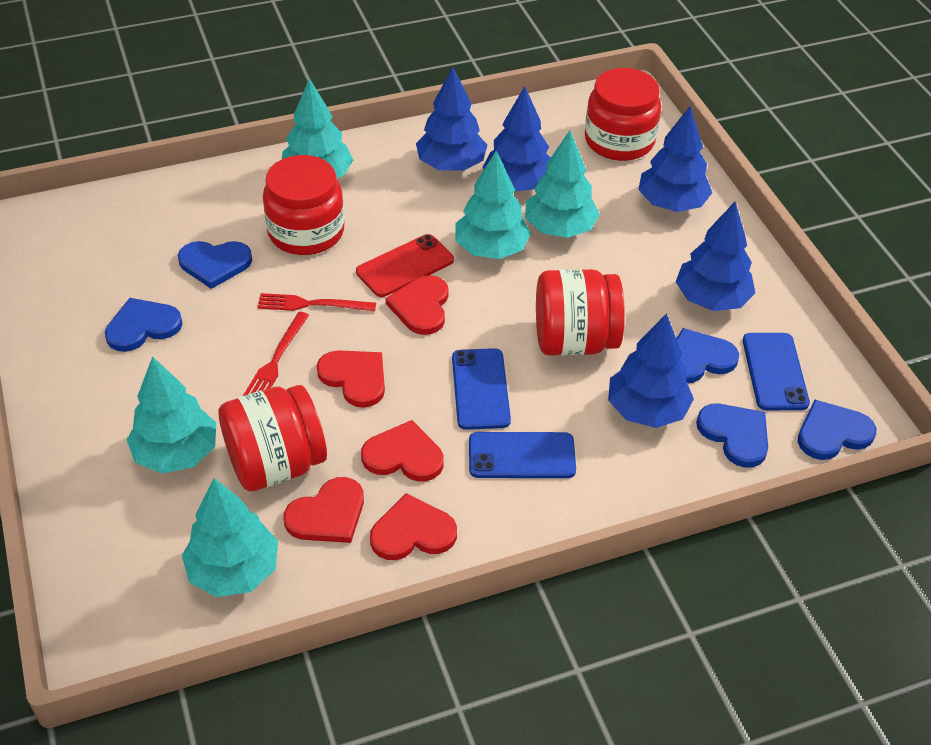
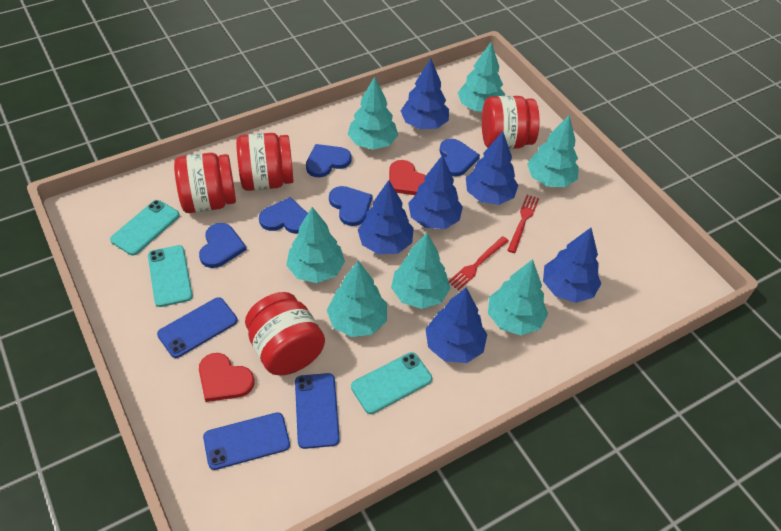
blue tree: [416,67,487,171] [482,86,551,192] [608,313,694,428] [638,106,712,212] [676,202,755,311] = 5 -> [358,180,414,254] [401,59,449,129] [408,155,463,229] [425,288,487,363] [466,131,518,205] [543,228,601,303] = 6
red heart: [284,477,364,543] [317,350,385,408] [361,420,444,482] [370,493,457,560] [386,275,449,335] = 5 -> [199,353,255,402] [389,160,426,195] = 2
red phone: [356,234,454,297] = 1 -> none = 0
turquoise phone: none = 0 -> [110,200,180,255] [148,245,193,307] [351,352,432,414] = 3
turquoise tree: [127,356,216,474] [182,478,278,597] [282,78,353,178] [455,151,531,259] [525,131,600,238] = 5 -> [286,207,345,283] [327,261,387,337] [348,77,398,150] [391,233,451,309] [458,42,505,111] [488,259,548,335] [527,115,579,187] = 7

